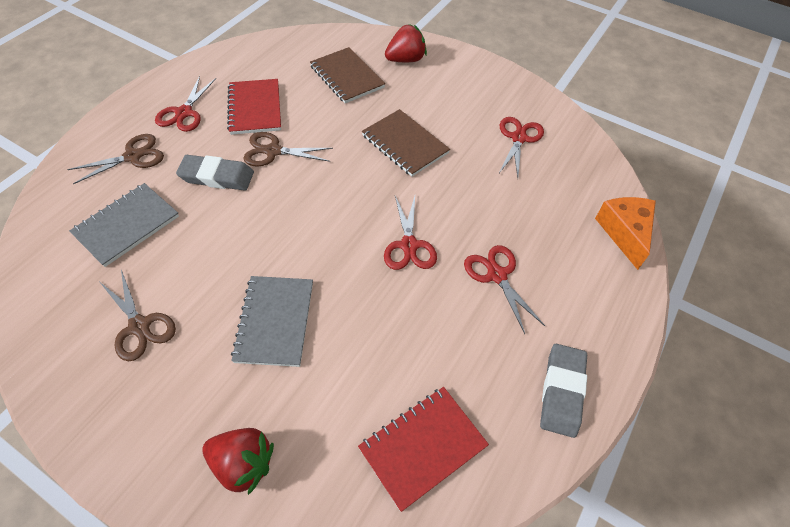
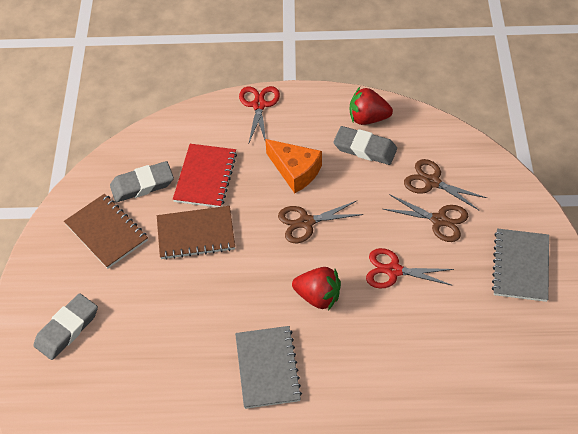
grey eraser: [176,155,254,191] [540,344,587,438] = 2 -> [34,293,98,360] [110,161,174,202] [333,126,397,165] = 3
red notebook: [227,79,281,135] [358,387,489,512] = 2 -> [173,144,237,207] = 1
red scissors: [155,76,216,132] [384,196,437,270] [464,245,545,334] [499,117,544,177] = 4 -> [239,86,280,142] [366,248,454,289] = 2

